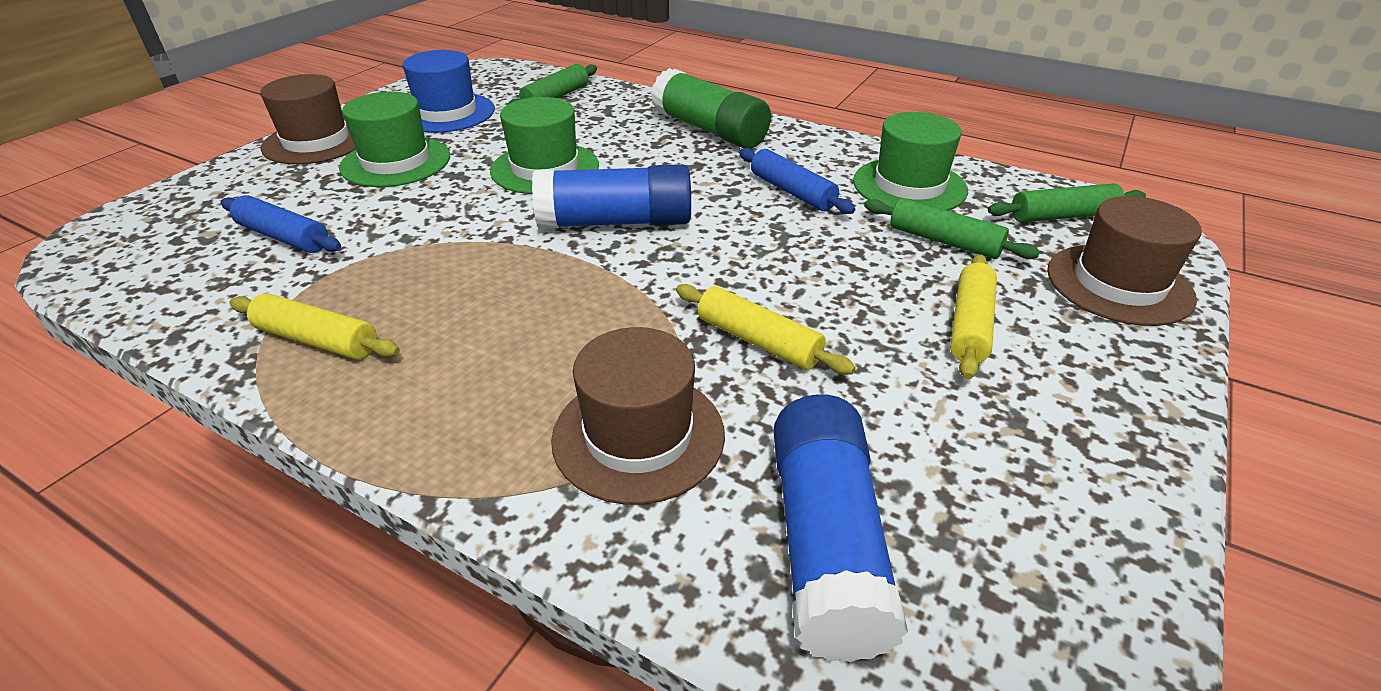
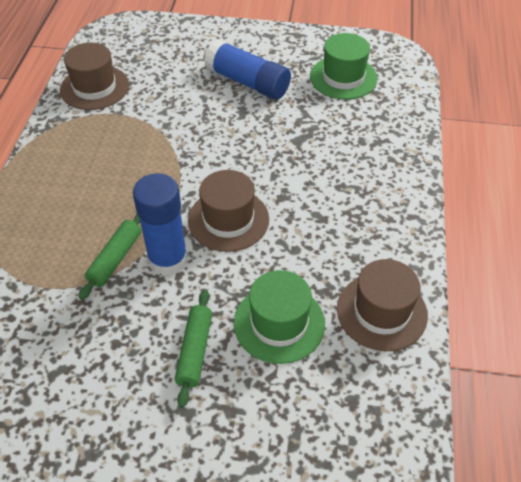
blue hat: [402,50,495,133] = 1 -> none = 0
blue rolling pin: [221,195,341,253] [739,148,855,214] = 2 -> none = 0
green glue stick: [651,68,771,149] = 1 -> none = 0
green hat: [339,92,450,187] [490,97,599,194] [853,112,968,211] = 3 -> [234,270,325,364] [310,33,378,100] = 2
green rolling pin: [509,64,597,104] [864,198,1040,259] [988,184,1146,222] = 3 -> [79,213,141,300] [175,290,212,408] = 2
yellow rolling pin: [230,293,400,360] [676,284,856,375] [950,254,997,379] = 3 -> none = 0

